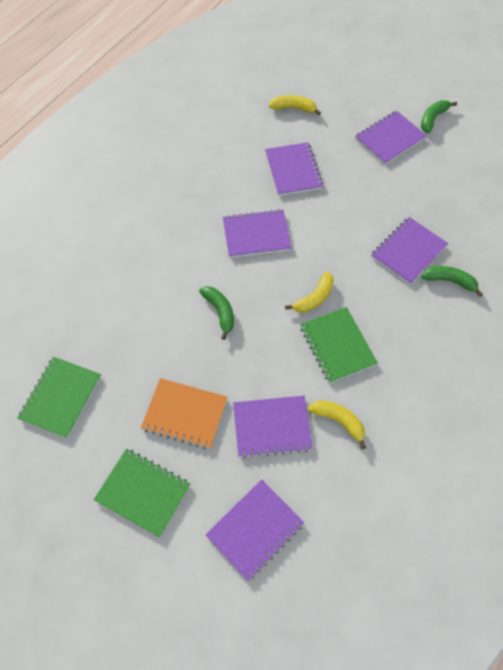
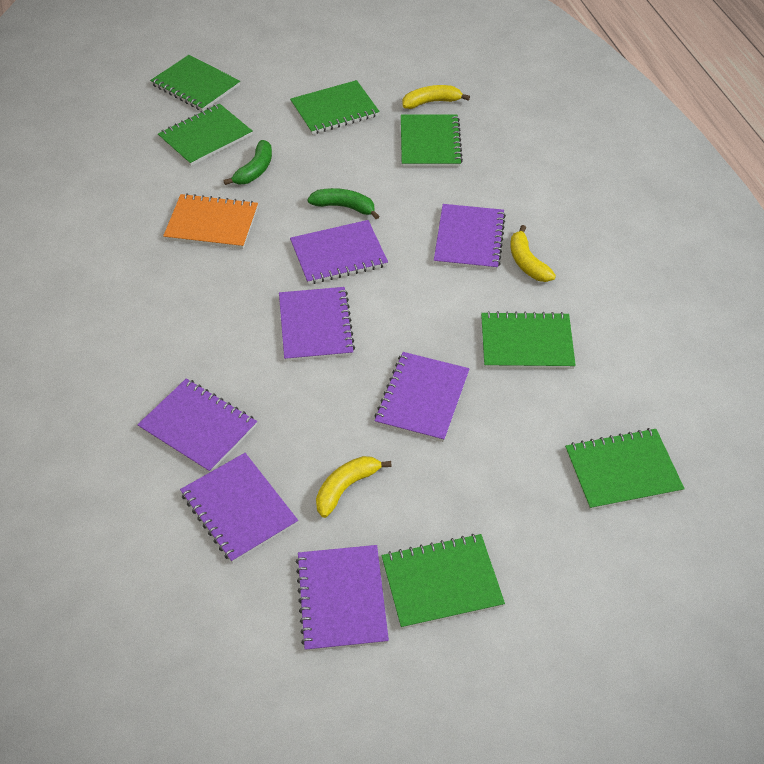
green banana: [199,286,234,340] [421,100,457,133] [422,266,483,297] = 3 -> [223,140,272,185] [307,188,379,219] = 2
green notebook: [18,357,101,438] [94,449,190,537] [300,307,378,383] = 3 -> [150,55,240,111] [158,104,252,166] [290,80,380,135] [382,534,505,629] [401,114,463,167] [481,311,576,369] [565,428,685,510] = 7
purple notebook: [206,479,304,581] [223,209,292,258] [233,396,313,458] [265,142,323,196] [355,111,427,165] [371,217,448,284] = 6 -> [137,379,257,473] [180,453,298,563] [279,287,355,362] [290,220,388,284] [296,545,389,652] [374,352,470,442] [434,204,506,270] = 7

